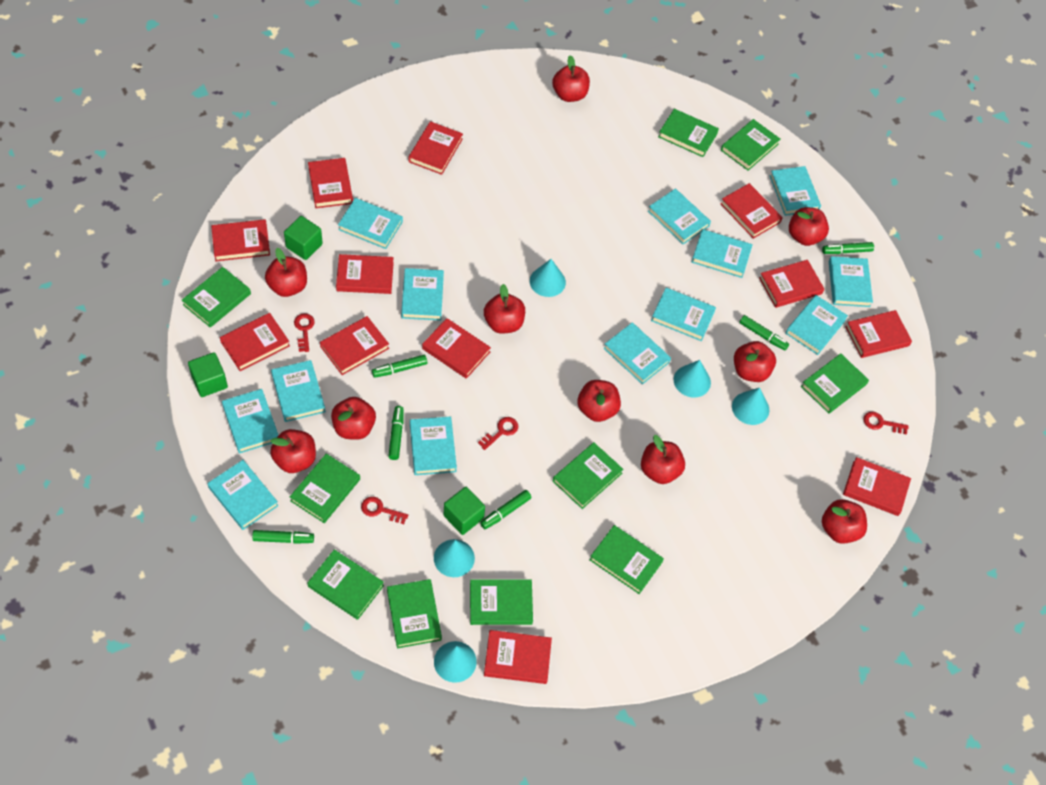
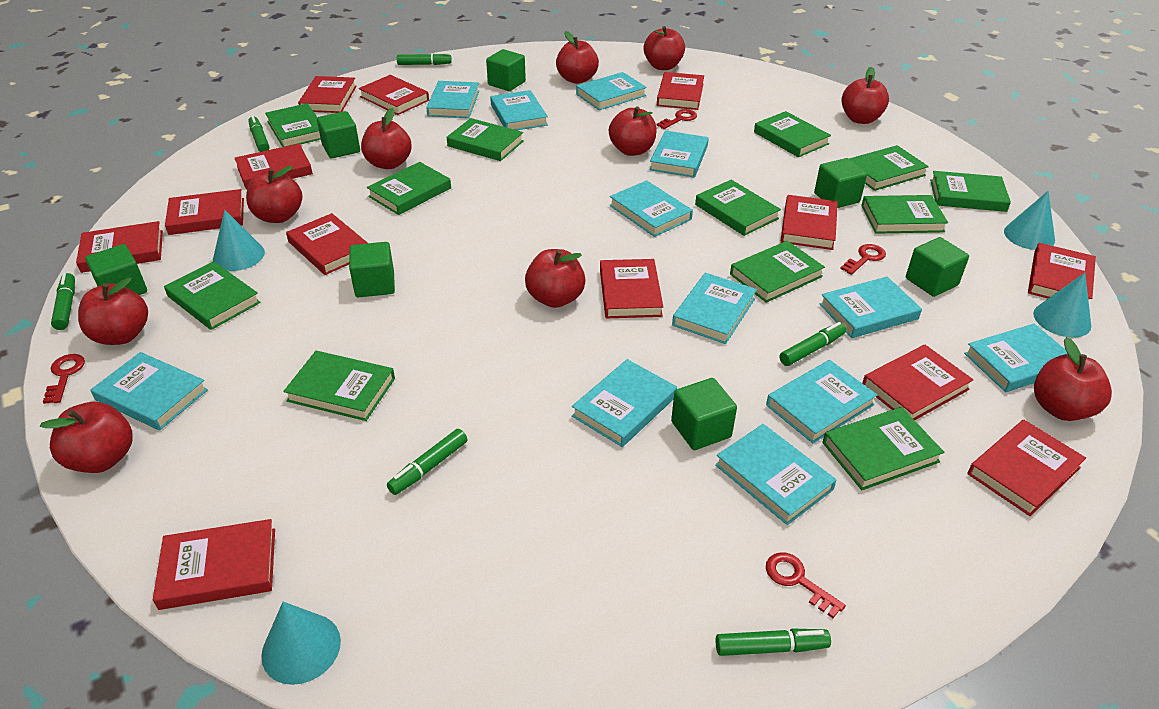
green book: [182,267,251,328] [290,454,360,523] [307,549,384,620] [387,579,442,648] [470,579,533,625] [553,442,624,509] [589,525,664,594] [658,109,719,157] [721,119,781,171] [801,353,869,414] = 10 -> [164,261,261,330] [265,103,321,147] [283,351,395,421] [367,162,451,215] [447,118,523,161] [695,180,781,236] [730,241,825,303] [754,111,831,157] [822,407,944,490] [849,145,929,191] [861,195,948,234] [930,171,1011,212] = 12
green cube: [188,352,228,397] [284,216,323,260] [444,487,485,535] = 3 -> [85,244,147,295] [317,111,360,158] [349,242,395,297] [486,49,526,91] [671,378,737,450] [814,158,867,208] [906,237,969,297] = 7
red book: [211,219,270,261] [220,313,290,371] [308,158,353,208] [320,316,389,375] [336,254,394,294] [409,121,463,175] [422,318,491,379] [484,630,552,684] [720,183,783,239] [759,260,824,308] [843,457,911,516] [845,310,912,358] = 12 -> [76,221,163,273] [153,519,275,610] [165,189,244,235] [234,144,313,189] [286,213,368,275] [298,76,357,113] [359,75,429,115] [600,259,663,318] [657,72,704,110] [781,195,838,250] [862,345,973,420] [967,419,1086,516] [1028,243,1096,301] = 13
turquoise book: [207,460,279,530] [222,389,279,454] [271,360,326,422] [338,198,403,249] [401,268,444,321] [410,416,457,475] [604,322,671,385] [648,189,711,244] [651,288,716,341] [692,229,753,278] [770,166,821,216] [785,295,848,355] [829,256,873,307] = 13 -> [91,352,208,430] [426,81,479,118] [490,90,548,130] [572,359,677,447] [576,72,647,110] [609,180,693,237] [649,131,709,178] [672,273,757,344] [715,424,836,525] [766,360,877,443] [820,277,922,338] [964,324,1067,392] = 12
turquoise cone: [434,539,475,577] [434,641,477,683] [530,259,566,297] [674,360,711,398] [732,388,769,425] = 5 -> [213,210,265,271] [261,602,341,685] [1004,191,1055,250] [1033,273,1091,337] = 4

